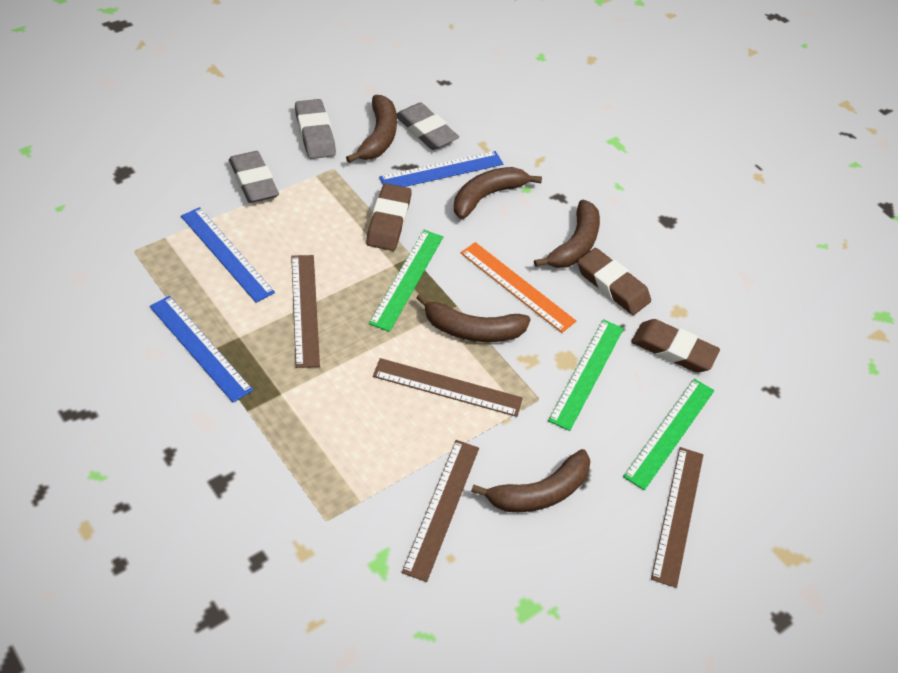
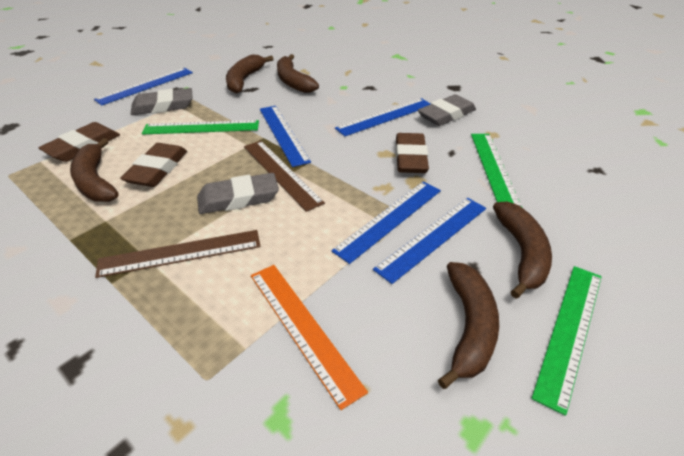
blue ruler: [150,296,253,402] [181,207,275,303] [379,151,503,187] = 3 -> [94,68,193,106] [260,106,311,167] [332,181,441,264] [335,98,430,136] [373,198,486,284] = 5
brown ruler: [291,255,320,368] [373,358,523,417] [402,440,479,582] [651,447,703,588] = 4 -> [95,230,261,278] [244,141,325,212] = 2

